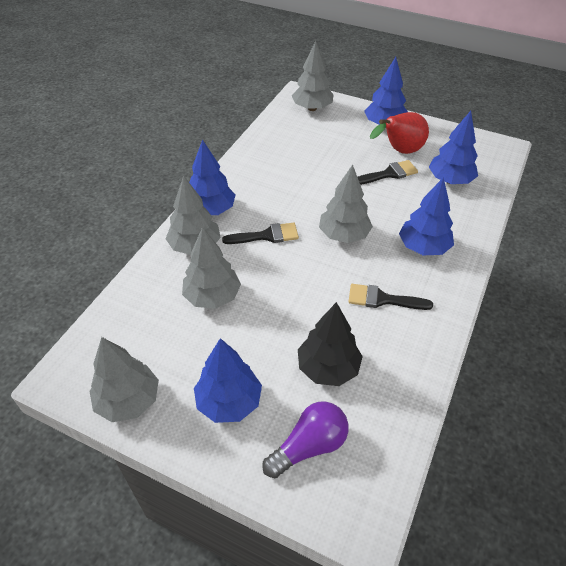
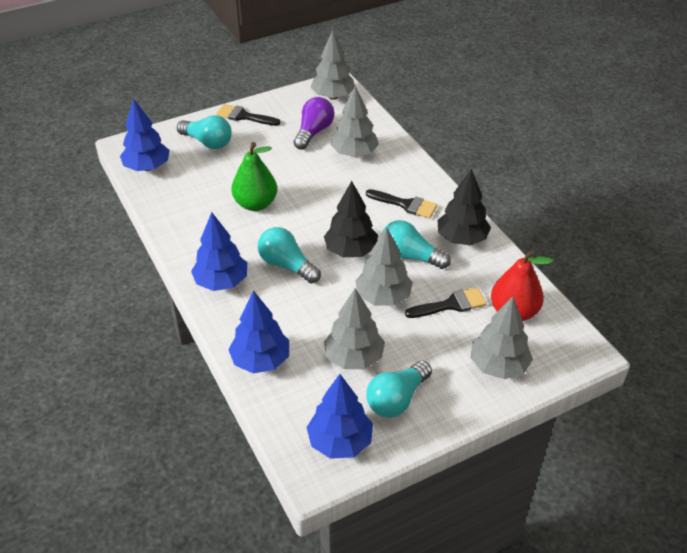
black tree: [298,302,363,386] = 1 -> [324,181,378,257] [438,169,491,245] = 2
blue tree: [189,139,236,215] [194,338,262,423] [364,57,408,128] [399,177,454,256] [429,111,478,184] = 5 -> [120,98,170,171] [191,212,247,291] [228,291,289,373] [306,374,373,459] = 4
green pear: none = 0 -> [231,142,277,211] = 1
turquoise light bulb: none = 0 -> [177,115,232,149] [258,227,321,284] [366,361,432,418] [381,220,451,269] = 4

